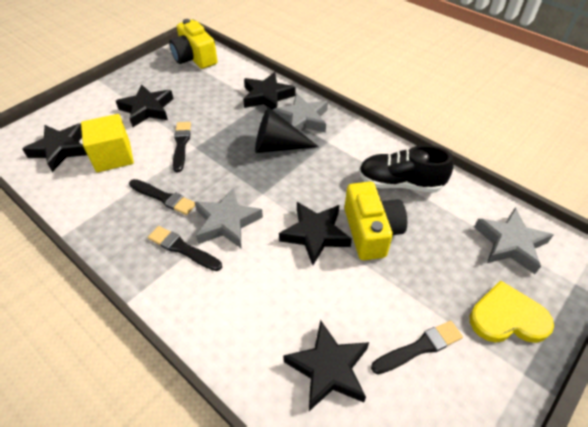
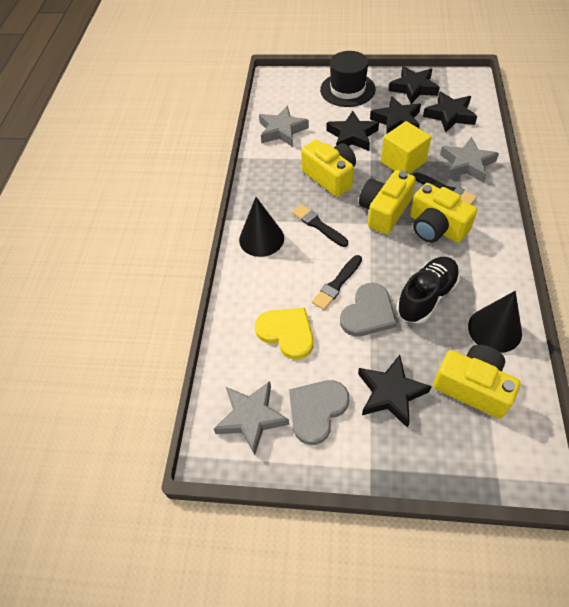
black brush: [129,179,195,215] [148,226,222,271] [173,122,191,172] [371,320,463,374] = 4 -> [292,204,348,247] [312,255,362,310] [413,173,477,205] = 3
black cone: [255,107,319,153] = 1 -> [239,197,284,257] [468,291,522,353] = 2
black hat: none = 0 -> [320,51,376,107] = 1
grey heart: none = 0 -> [289,380,349,445] [340,283,397,336] = 2
yellow camera: [169,19,217,69] [344,182,407,261] = 2 -> [301,140,356,197] [359,170,416,234] [410,183,477,243] [433,345,520,419] = 4

